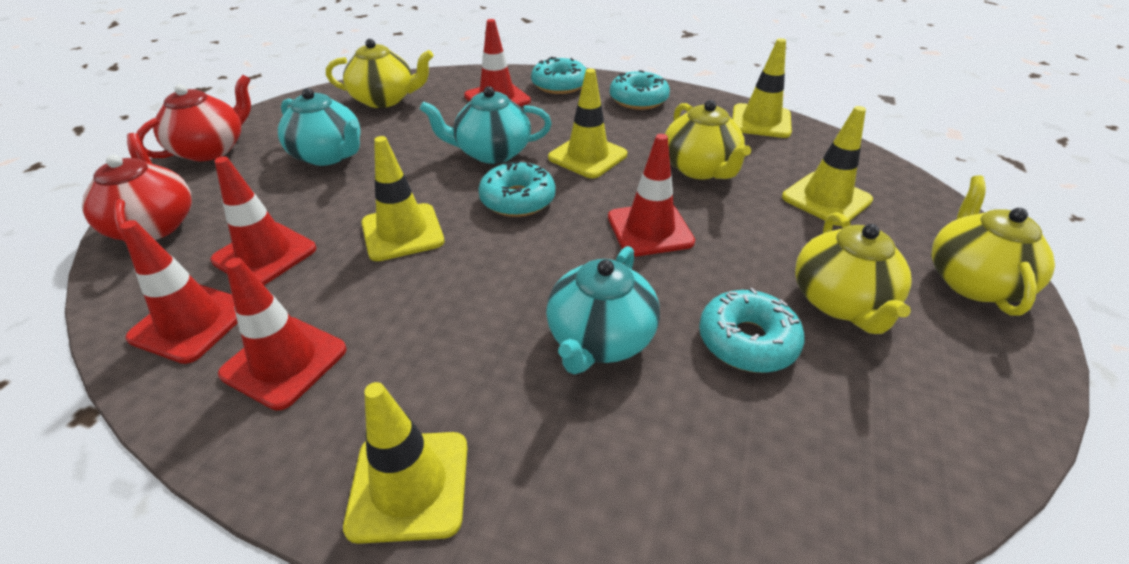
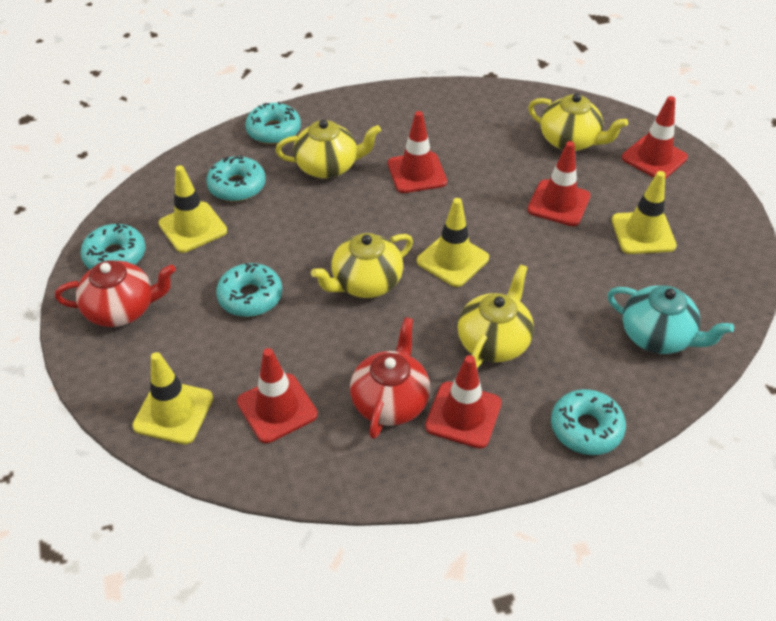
turquoise donut: [478,161,555,217] [531,57,586,94] [610,70,670,110] [699,288,804,373] = 4 -> [80,223,146,269] [206,155,266,202] [216,263,282,317] [245,102,301,144] [551,389,626,455] = 5
turquoise teapot: [278,88,361,166] [420,86,552,164] [546,246,660,375] = 3 -> [607,286,734,354] = 1
yellow traffic cone: [343,382,468,544] [361,136,444,261] [548,69,627,178] [732,38,792,138] [782,106,873,226] = 5 -> [132,352,213,444] [158,165,227,253] [417,198,489,287] [612,171,677,254] = 4

